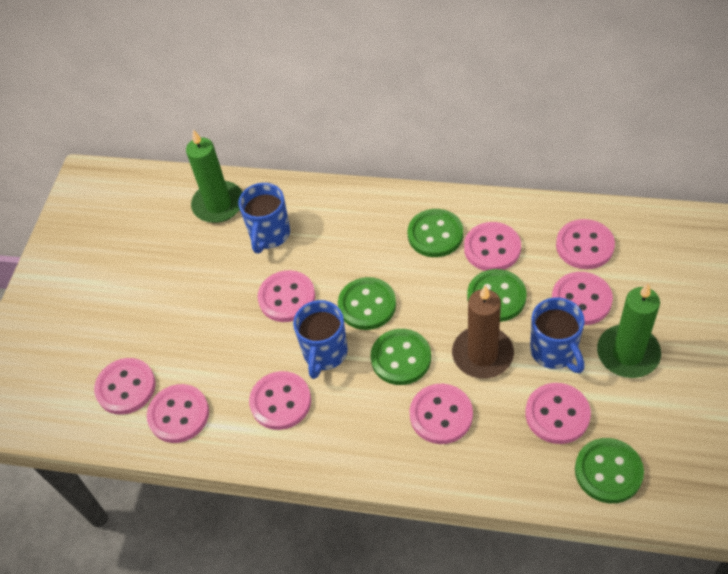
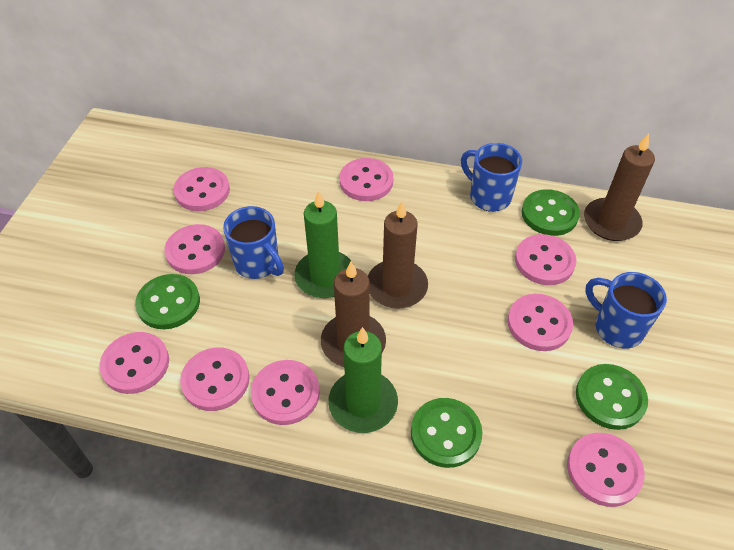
brown candle: [452,286,514,379] = 1 -> [321,261,386,367] [368,201,428,309] [584,134,655,241] = 3
green button: [338,277,396,330] [370,329,431,385] [408,209,463,257] [467,269,526,322] [575,438,644,503] = 5 -> [135,274,200,329] [411,398,483,468] [522,189,580,236] [576,364,648,430] = 4

